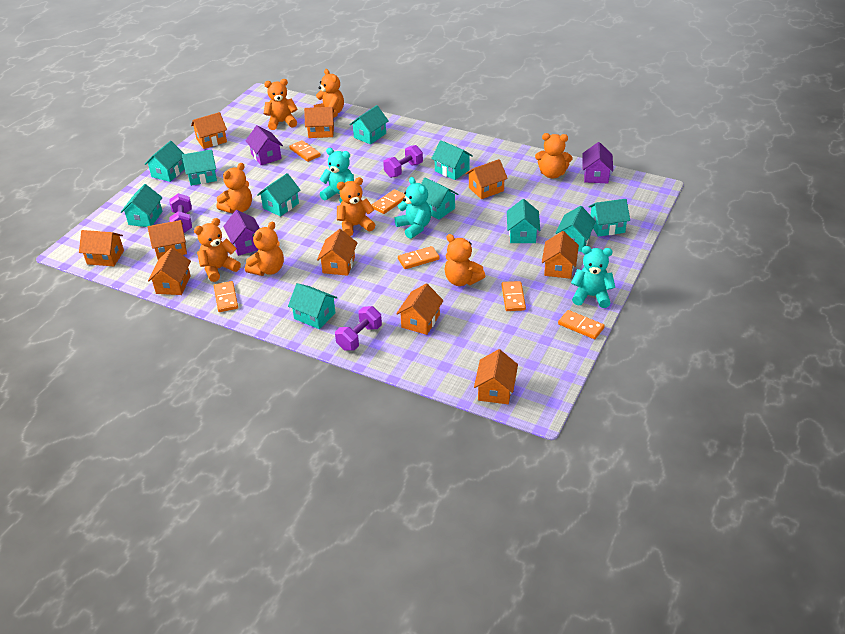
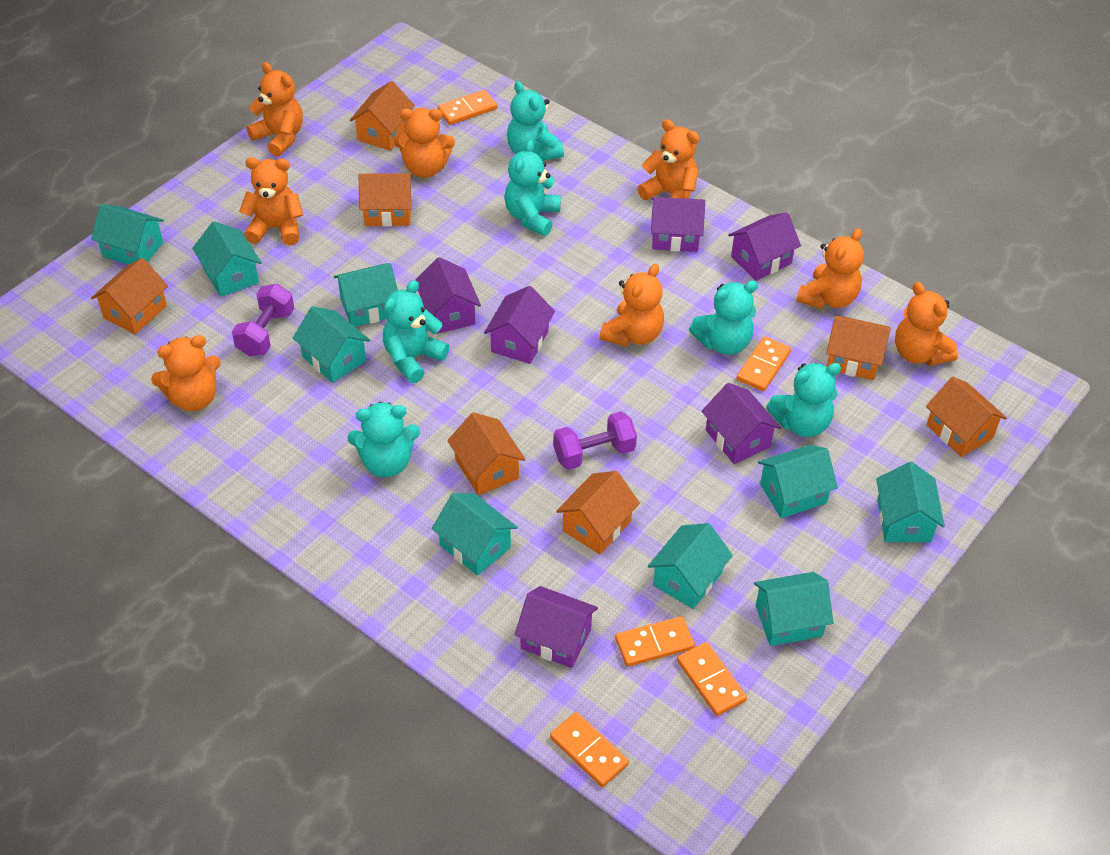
orange domino: [214,281,238,312] [289,140,321,162] [372,189,405,214] [398,246,440,269] [502,281,526,311] [558,310,605,339] = 6 -> [437,90,497,125] [550,712,629,787] [615,616,695,667] [677,642,747,716] [736,336,791,392] = 5
orange house: [79,230,124,266] [148,220,187,259] [148,248,191,295] [191,112,227,149] [304,107,334,138] [317,229,357,276] [396,283,444,335] [466,159,508,199] [474,349,518,404] [542,231,579,279] = 10 -> [91,258,168,335] [350,81,415,151] [359,173,413,227] [447,412,526,495] [556,471,640,554] [826,315,891,380] [926,377,1007,457] = 7
purple dumbbell: [169,193,192,233] [335,306,382,351] [383,145,423,178] = 3 -> [232,284,294,356] [553,411,637,470] = 2
purple house: [223,210,260,256] [246,125,283,165] [582,142,613,183] = 3 -> [415,257,481,334] [484,286,555,364] [515,586,598,668] [651,197,705,252] [702,383,781,464] [728,212,801,281] = 6
turquoise house: [121,184,163,227] [145,141,185,182] [182,149,217,186] [257,173,300,216] [288,283,338,329] [350,105,389,144] [421,177,458,220] [431,140,473,180] [507,199,540,243] [555,206,596,252] [589,199,630,237] = 11 -> [91,204,164,265] [192,221,262,297] [293,306,370,383] [334,263,398,327] [432,493,517,576] [648,523,733,609] [754,572,833,646] [758,445,838,518] [876,462,945,542] = 9
turquoise teddy bear: [319,148,354,203] [394,177,431,239] [571,246,615,308] = 3 -> [347,402,420,477] [383,280,449,383] [505,140,561,236] [507,81,564,161] [689,280,758,355] [766,363,841,437] = 6

